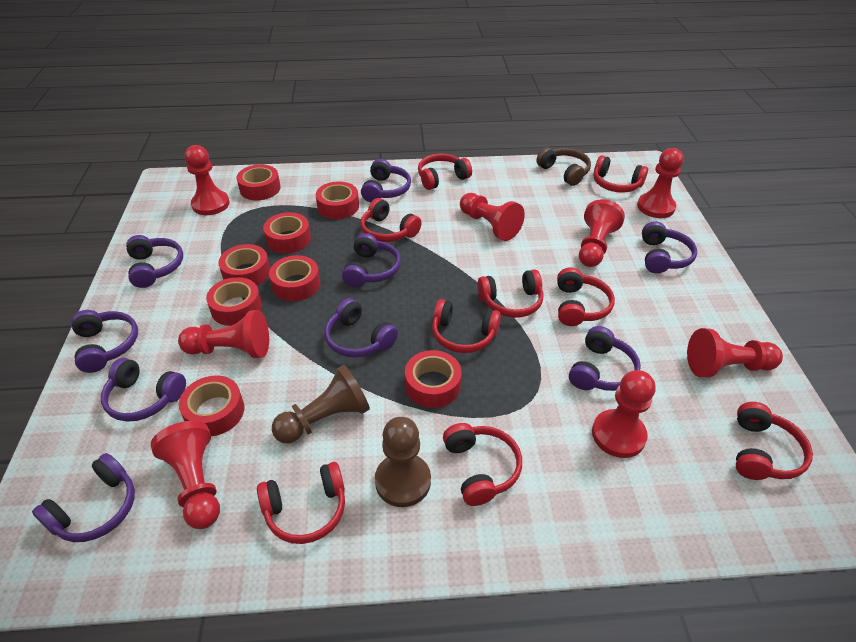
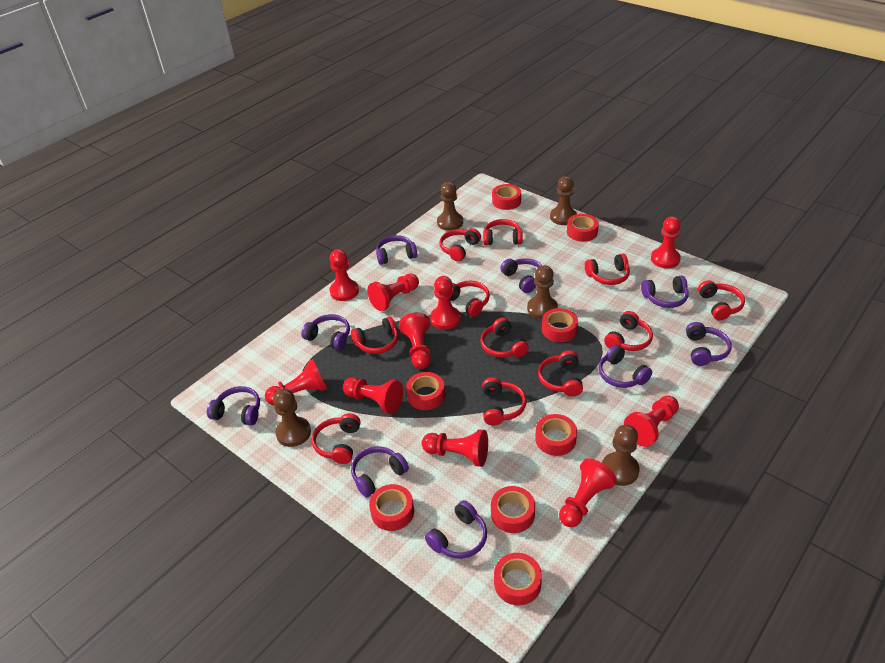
brown headphones: [537,148,591,186] = 1 -> none = 0
brown pawn: [272,365,370,444] [375,417,431,507] = 2 -> [273,389,311,447] [437,182,463,231] [527,265,558,319] [550,176,577,225] [602,425,640,486] = 5
red headphones: [257,462,345,544] [360,198,421,242] [418,154,472,190] [432,299,501,353] [443,423,522,506] [477,269,544,318] [557,267,615,326] [593,155,648,193] [736,402,813,480] = 9 -> [312,413,361,464] [351,316,398,354] [439,228,481,262] [450,281,490,317] [480,317,529,358] [482,377,526,425] [483,219,523,245] [538,350,583,397] [585,254,630,285] [604,311,653,351] [698,280,745,321] = 11
red pawn: [151,421,220,529] [178,310,269,358] [185,145,230,215] [460,193,525,241] [579,199,625,267] [592,370,656,458] [637,148,684,218] [687,328,783,378] = 8 -> [265,359,327,406] [330,249,359,301] [343,377,403,414] [367,274,419,311] [399,313,431,369] [422,429,488,467] [430,276,461,330] [559,458,617,527] [624,396,679,447] [651,217,681,268] = 10

